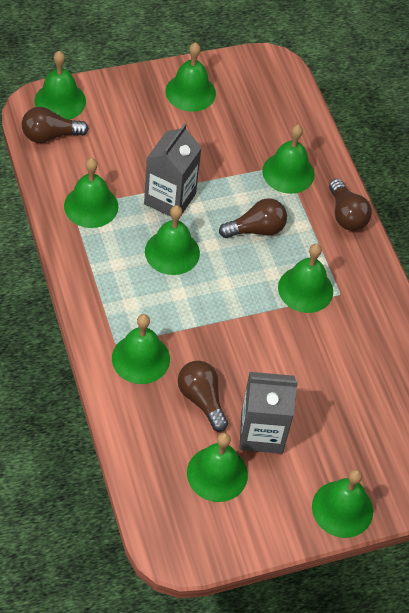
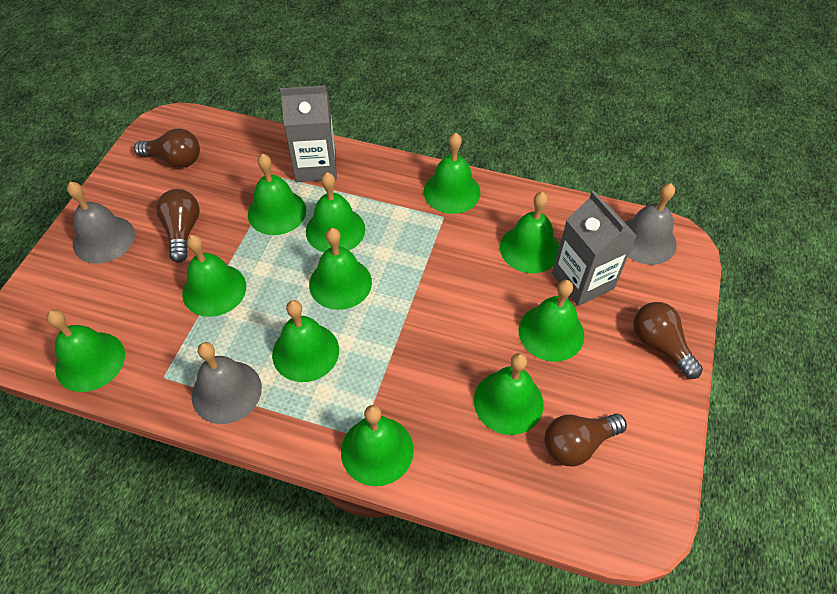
green bell: [34,51,86,120] [64,158,118,228] [112,314,170,384] [145,205,200,275] [165,42,216,112] [187,433,248,502] [262,125,314,194] [278,244,333,313] [312,469,373,538] = 9 -> [47,310,125,392] [182,235,246,317] [248,154,306,235] [272,300,339,382] [306,172,365,252] [309,228,372,310] [341,405,414,486] [423,133,481,214] [474,353,544,435] [500,192,559,273] [518,280,584,362] = 11
grey bell: none = 0 -> [67,182,135,264] [192,342,262,424] [625,183,677,265] = 3

